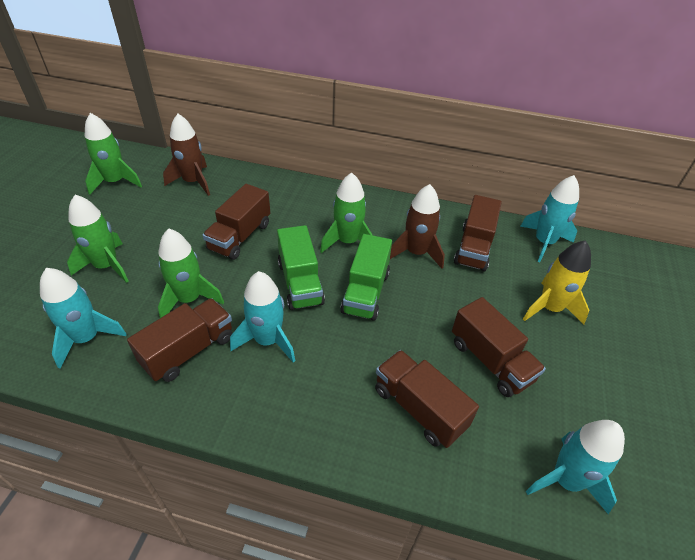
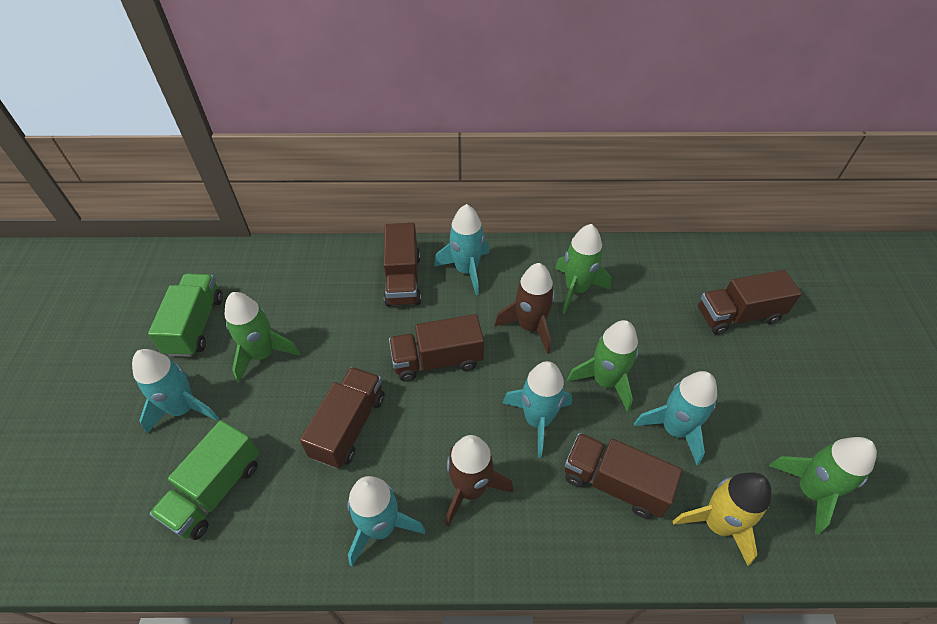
turquoise rocket: [40,268,127,369] [230,271,295,363] [520,175,579,262] [526,420,625,514] = 4 -> [132,349,219,434] [347,476,425,566] [434,204,489,295] [503,361,572,458] [634,371,717,465] = 5

